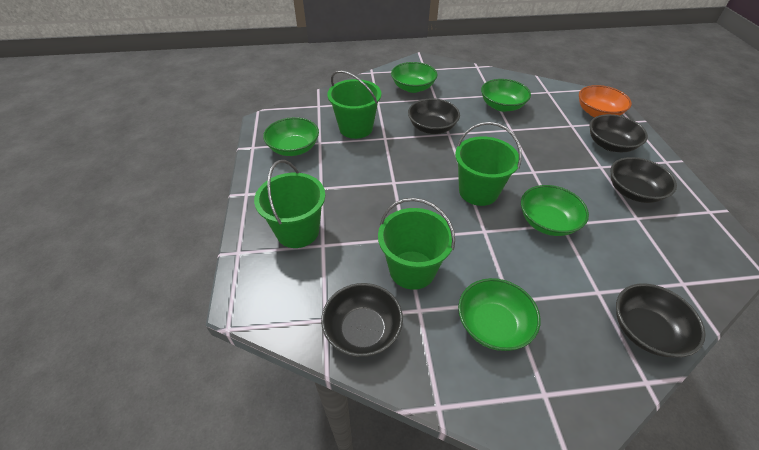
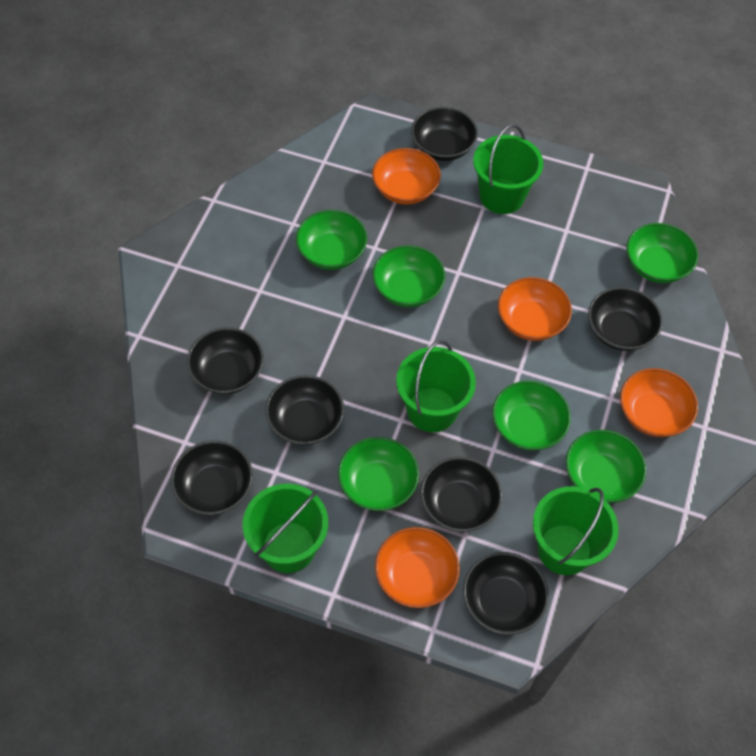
black bowl: [321,283,403,357] [408,98,460,134] [590,114,648,152] [610,157,677,203] [616,283,706,357] = 5 -> [171,441,253,515] [187,327,264,394] [265,375,344,445] [411,107,478,161] [421,457,502,532] [463,552,549,635] [588,287,663,351] = 7
green bowl: [263,117,319,156] [391,62,438,93] [458,278,540,351] [481,79,531,112] [521,185,589,236] = 5 -> [296,210,367,270] [338,437,419,511] [372,245,445,307] [492,381,571,451] [566,430,646,503] [626,223,698,283] = 6
orange bowl: [579,85,632,117] = 1 -> [372,148,441,204] [375,527,460,608] [498,277,572,341] [620,368,698,437] = 4

